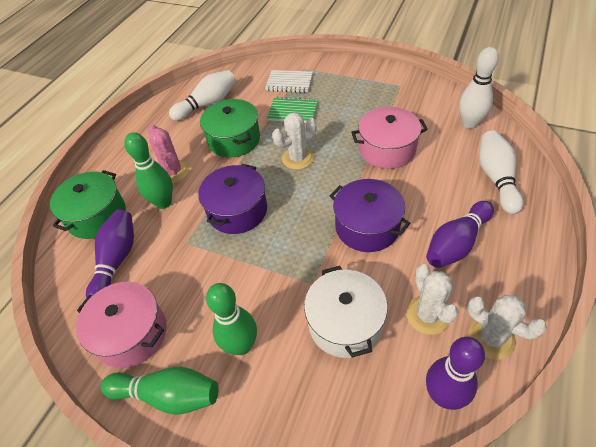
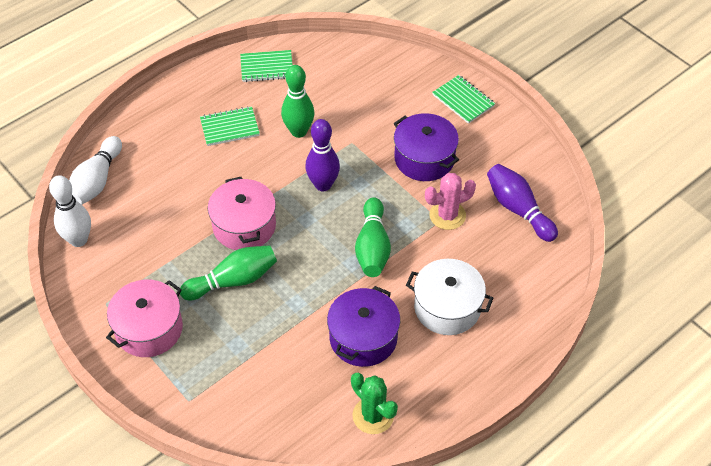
green cactus: none = 0 -> [351,373,398,434] = 1
green notebook: [267,97,318,123] = 1 -> [200,106,260,146] [240,50,293,82] [432,75,495,124] = 3
green pot: [50,170,126,239] [200,99,260,158] = 2 -> none = 0
purple bowling pin: [86,210,134,298] [426,201,494,268] [426,337,485,410] = 3 -> [305,119,340,191] [487,164,558,242] = 2
white bowling pin: [169,70,236,121] [459,47,499,129] [479,131,523,214] = 3 -> [49,175,91,247] [69,136,122,205] = 2
white cactus: [272,112,316,170] [406,264,459,335] [467,295,547,360] = 3 -> none = 0
white notebook: [265,70,313,93] = 1 -> none = 0

